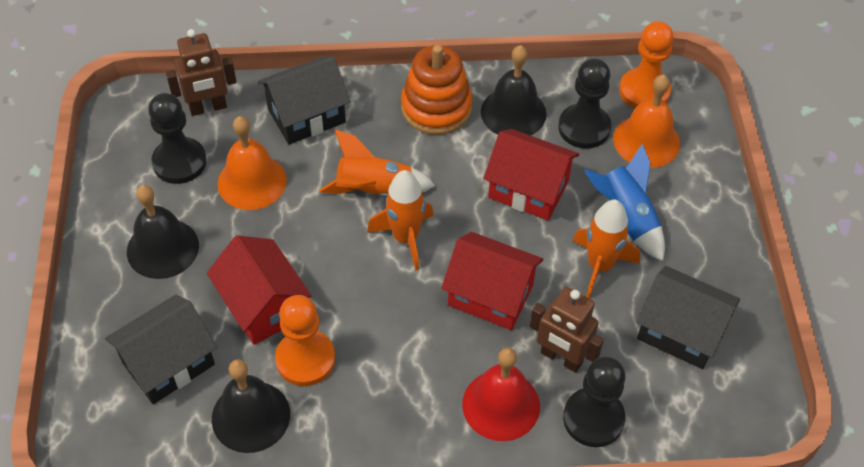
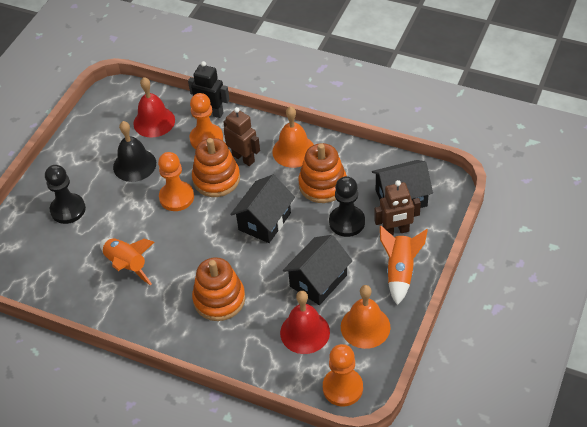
black bell: [127,185,199,279] [212,359,290,453] [481,45,547,135] = 3 -> [113,121,156,182] = 1
black pawn: [148,93,207,184] [558,58,611,149] [563,356,626,447] = 3 -> [45,165,86,224] [329,176,365,237] = 2
black robot: none = 0 -> [188,61,230,118] = 1
blue rocket: [584,144,665,261] = 1 -> none = 0
orange pawn: [275,295,335,386] [619,21,674,108] = 2 -> [158,152,194,211] [189,93,223,149] [323,344,363,406] = 3
orange rocket: [320,130,435,197] [367,170,434,270] [572,200,640,298] = 3 -> [100,238,154,285] [380,226,428,305] = 2
orange stacking toy: [401,45,473,135] = 1 -> [192,138,240,197] [192,257,245,321] [298,143,347,203] = 3
red bell: [462,348,540,441] = 1 -> [133,77,175,138] [280,291,330,354] = 2
red house: [207,235,311,345] [441,232,543,330] [483,129,579,220] = 3 -> none = 0

